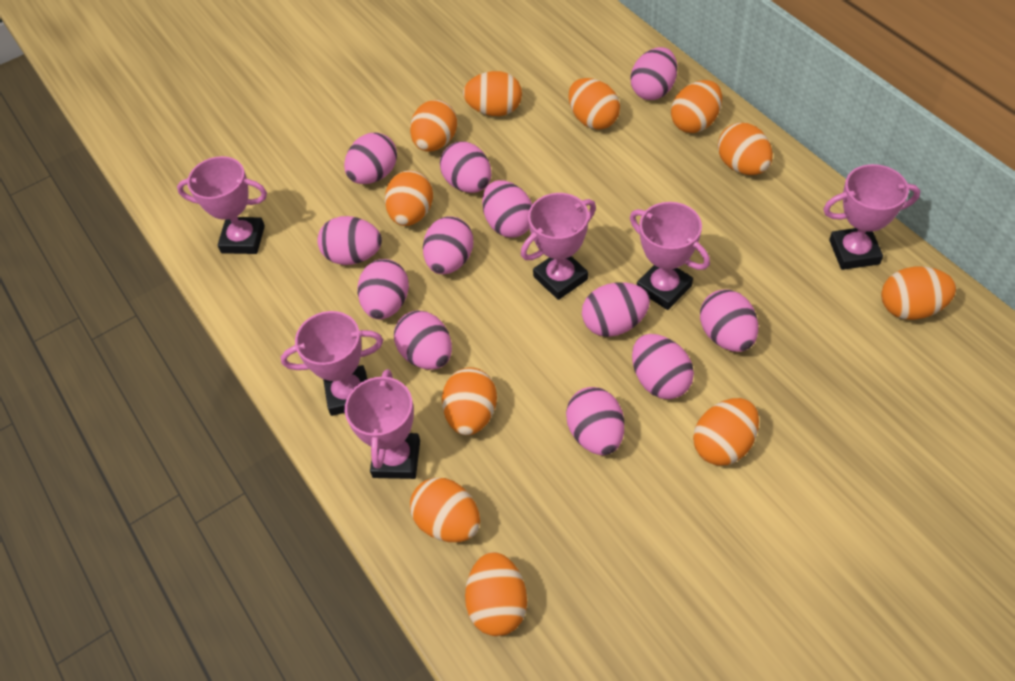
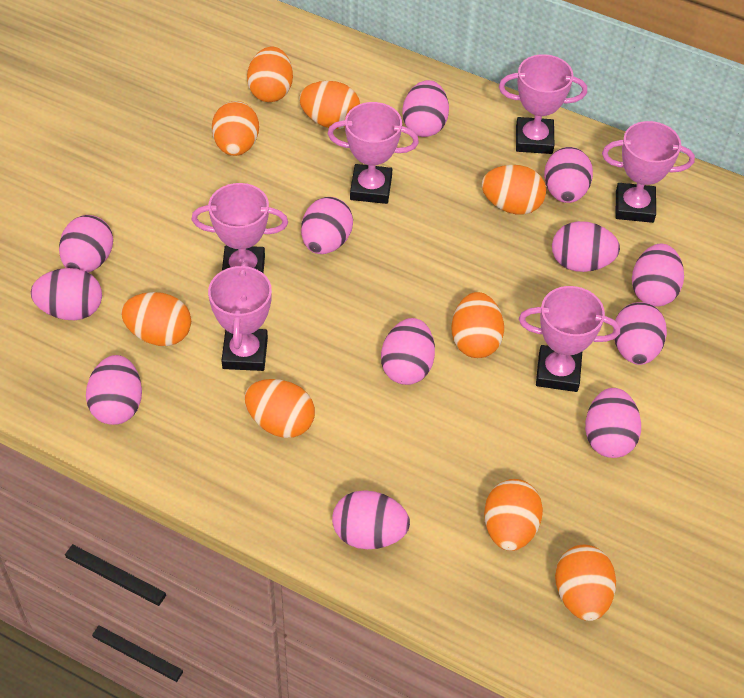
orange egg: [385,170,433,226] [410,100,457,152] [410,478,480,542] [442,367,497,435] [463,71,522,116] [465,552,527,636] [568,78,620,130] [671,80,722,133] [693,398,759,465] [718,123,773,175] [881,266,956,320] = 11 -> [121,292,191,346] [212,101,259,156] [245,379,315,438] [247,46,293,102] [299,81,360,129] [452,292,504,358] [482,165,546,215] [484,479,543,551] [555,545,616,621] = 9

